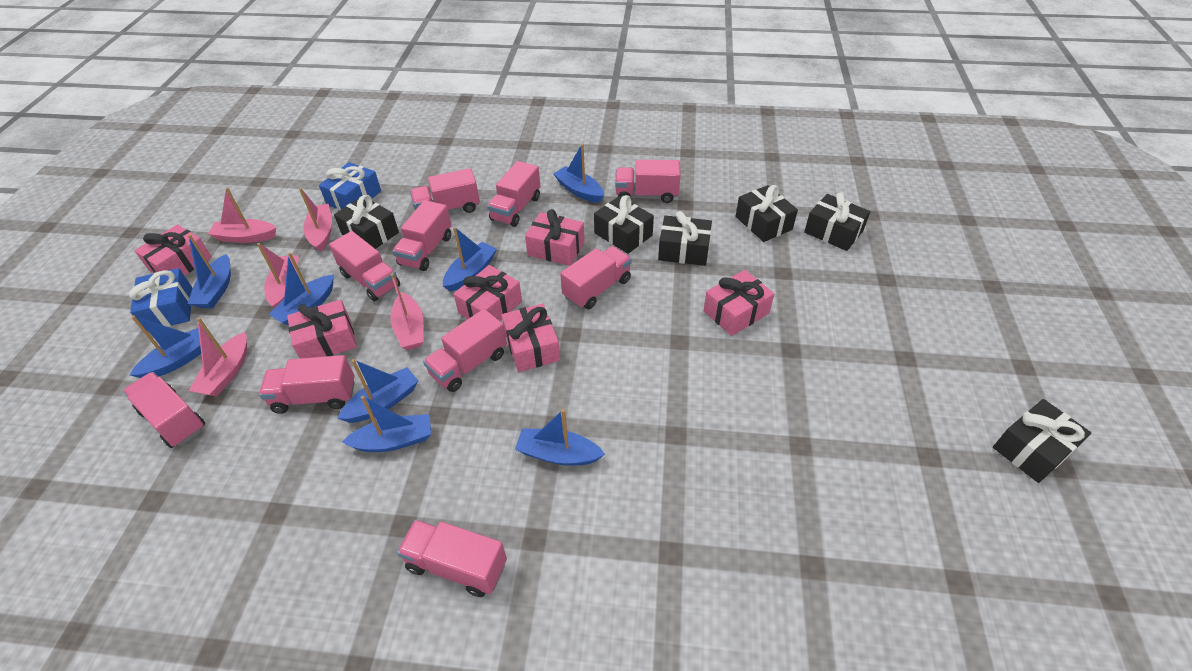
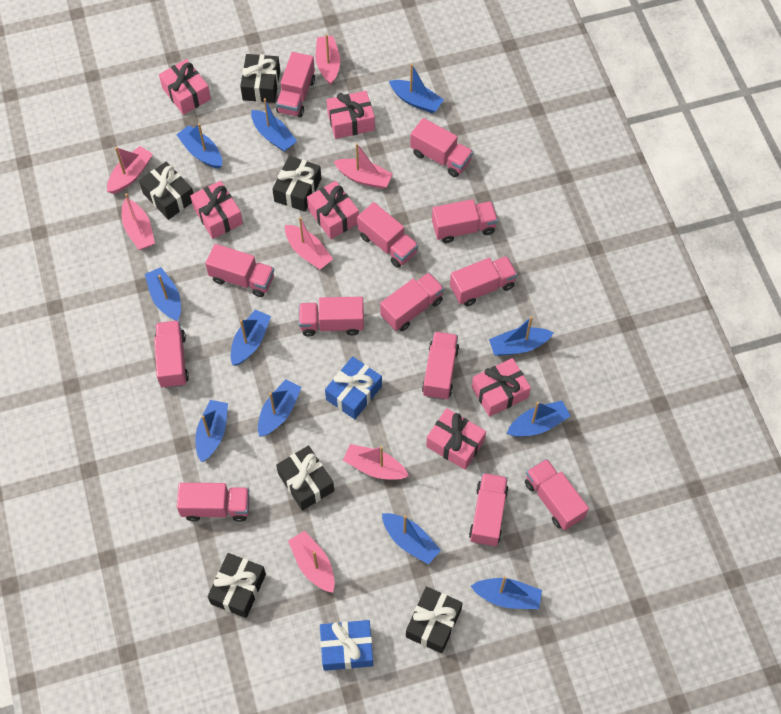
blue boat: [130,316,210,378] [187,234,231,308] [269,253,334,325] [337,359,418,423] [342,396,431,452] [443,227,497,292] [515,409,605,466] [553,144,604,203] = 8 -> [145,267,181,321] [176,123,222,169] [195,400,228,462] [231,310,271,366] [251,98,297,152] [258,379,302,437] [382,513,441,565] [389,64,444,113] [471,576,542,609] [489,316,553,356] [507,401,571,437] = 11
pink boat: [189,317,247,397] [208,188,277,243] [257,243,299,308] [299,188,332,252] [390,273,424,350] = 5 -> [107,146,153,194] [122,193,155,250] [285,217,333,270] [288,531,335,593] [316,34,340,85] [333,143,393,189] [343,444,409,480] = 7
pink truck: [123,372,205,448] [259,355,355,414] [329,231,400,301] [392,200,452,271] [397,520,507,597] [410,168,480,213] [423,309,507,392] [487,161,541,227] [560,246,632,309] [615,160,681,203] = 10 -> [154,320,189,388] [177,483,250,522] [205,244,274,297] [276,52,315,117] [299,297,364,336] [357,202,418,268] [380,272,444,331] [410,118,473,177] [422,331,459,400] [432,199,498,243] [450,256,518,306] [469,473,509,546] [525,459,589,531] = 13

